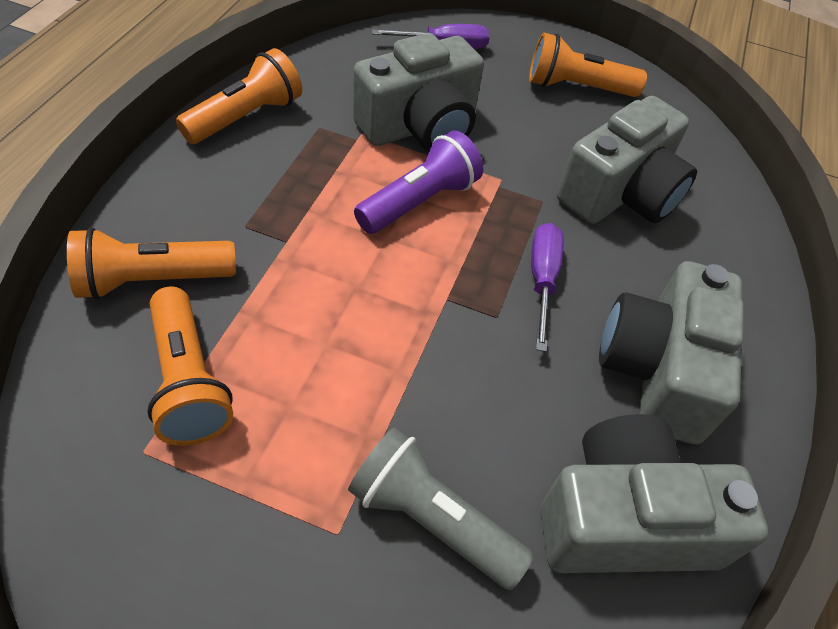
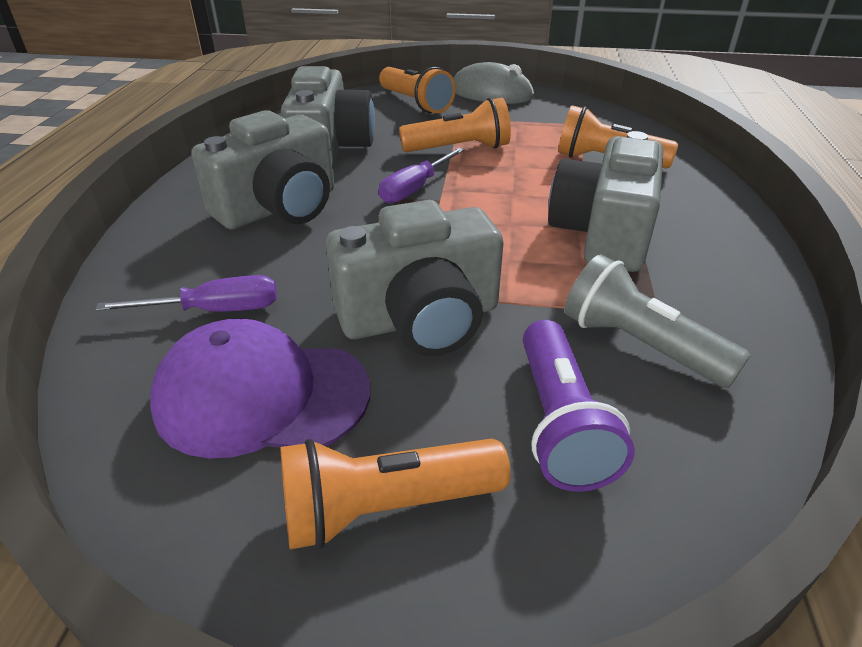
grey mouse: none = 0 -> [453,62,534,104] = 1
purple cap: none = 0 -> [150,318,370,459] = 1

